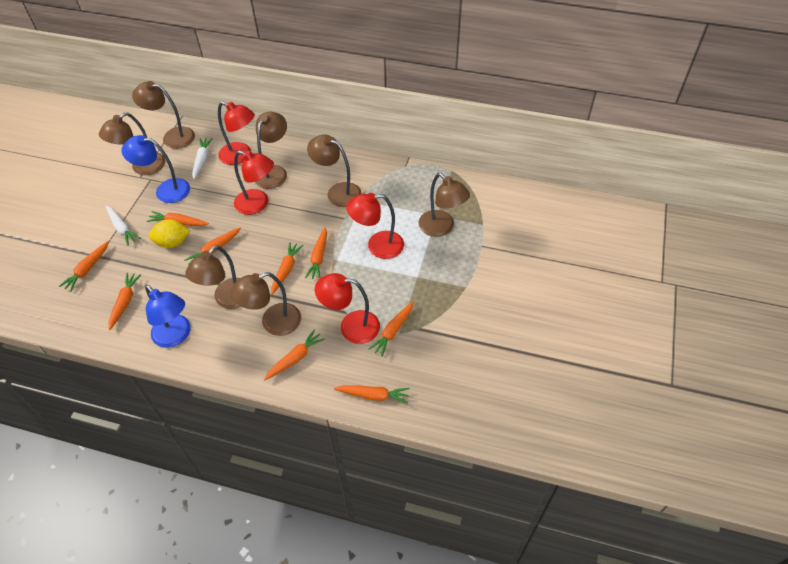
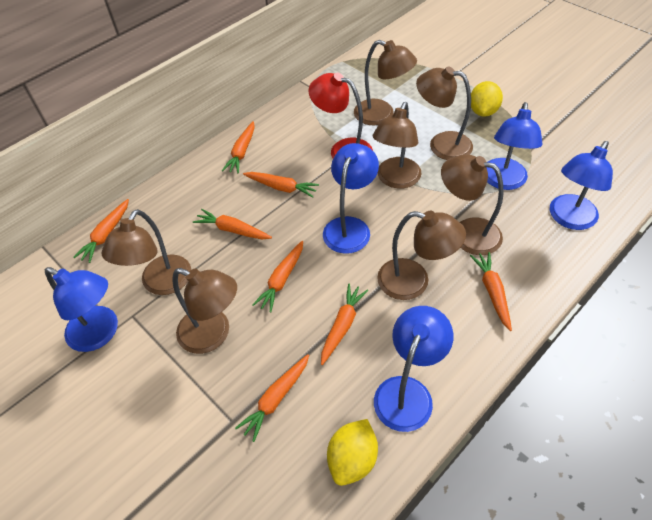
blue lamp: [122,135,190,203] [145,285,191,348] = 2 -> [45,267,118,352] [323,143,379,254] [374,306,453,432] [486,102,543,190] [550,141,613,230] = 5
orange carrot: [59,241,109,292] [109,273,141,330] [147,211,209,226] [184,228,241,264] [264,329,325,381] [271,242,303,295] [305,228,327,279] [334,385,410,404] [369,301,413,357] = 9 -> [73,199,129,263] [193,209,272,239] [222,121,255,174] [235,354,309,442] [243,172,319,198] [252,241,303,313] [321,284,368,365] [470,252,512,331] = 8
red lamp: [218,101,255,165] [234,151,274,215] [315,273,380,344] [346,193,404,259] = 4 -> [309,73,373,158] = 1
white carrot: [105,206,141,246] [192,138,213,179] = 2 -> none = 0
yellow lemon: [149,219,190,248] = 1 -> [327,419,378,486] [471,81,503,117] = 2

